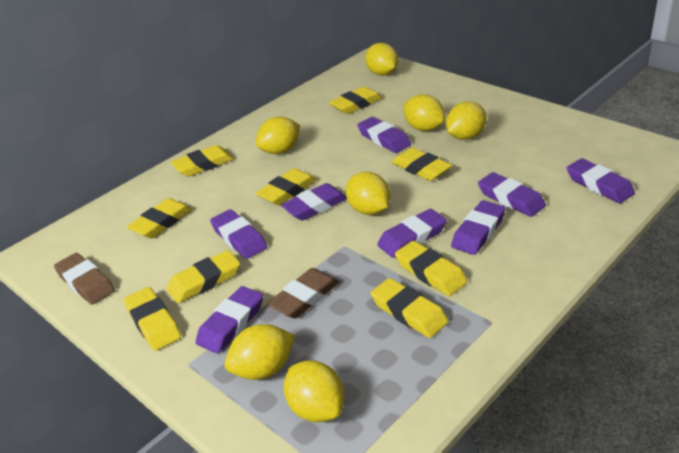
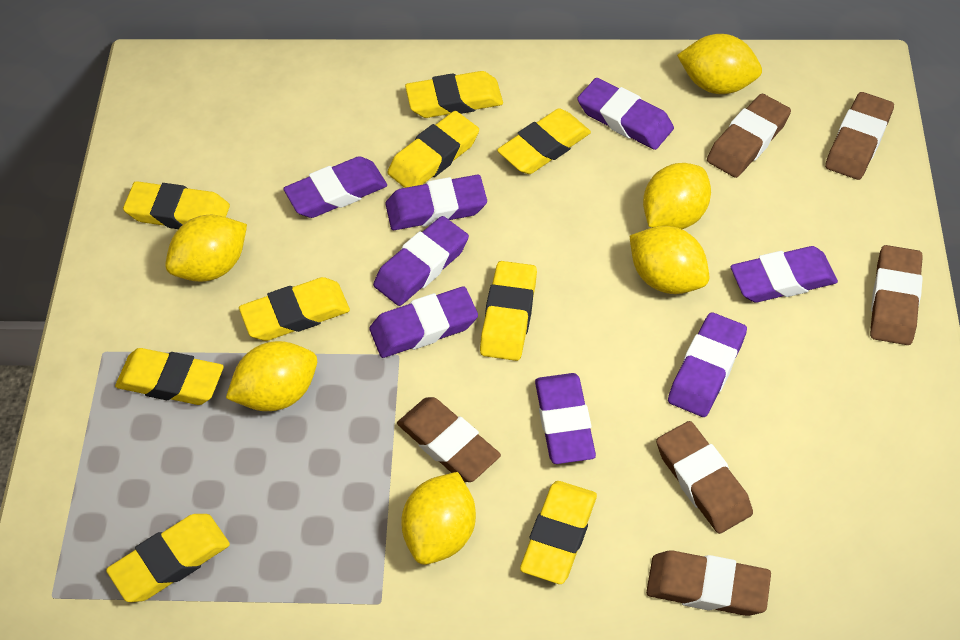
brown eraser: [54,253,115,305] [267,268,339,319] = 2 -> [397,397,501,482] [646,550,771,616] [656,421,753,534] [707,94,791,178] [825,92,894,180] [870,245,923,345] = 6
yellow lemon: [224,324,295,380] [256,117,300,154] [284,360,344,422] [346,172,390,215] [365,43,398,76] [403,94,445,131] [446,101,487,140] = 7 -> [165,215,247,282] [226,341,317,411] [401,472,476,565] [630,226,709,294] [643,163,711,229] [677,34,762,94] = 6

